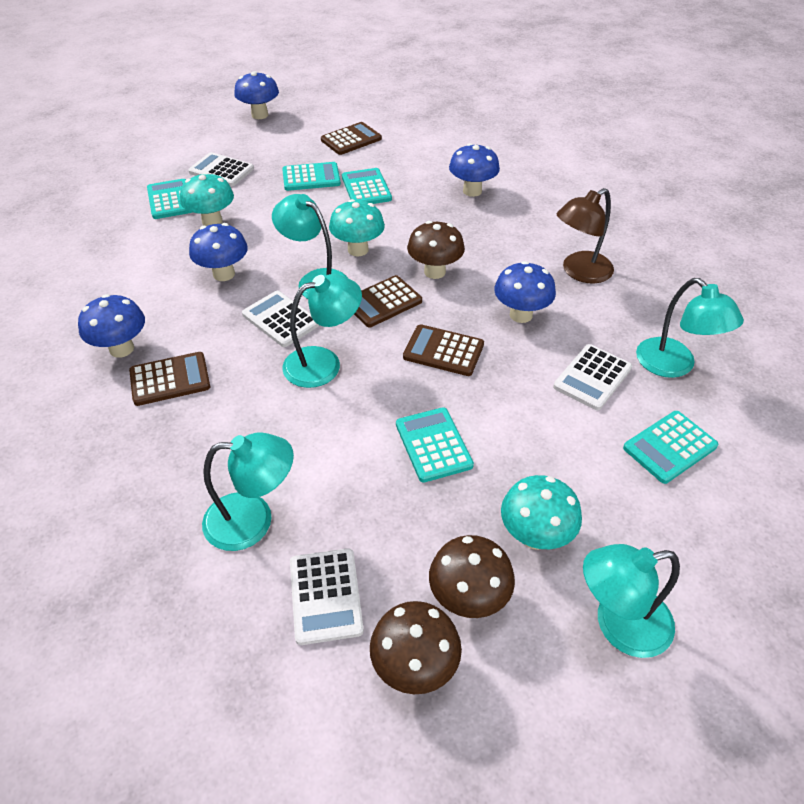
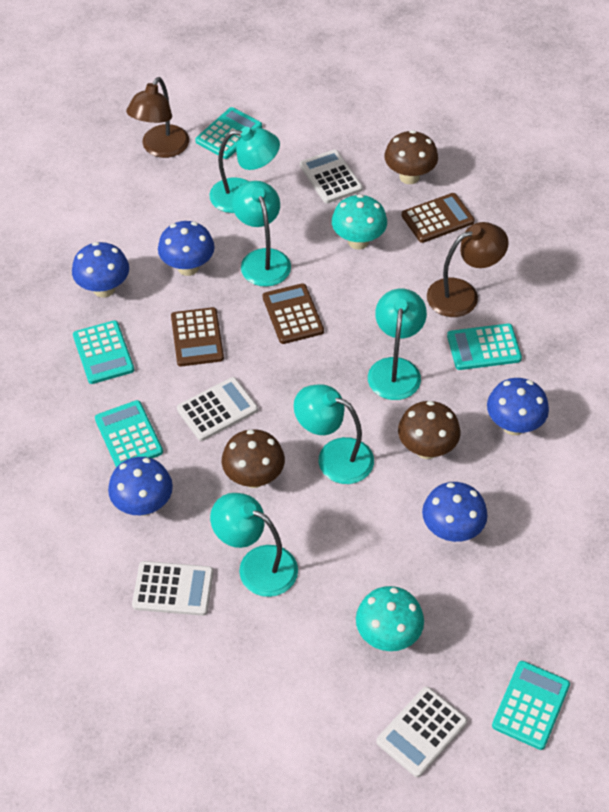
brown calculator: [129,352,210,406] [321,122,382,155] [354,275,422,328] [403,324,484,376] = 4 -> [171,307,224,366] [263,283,324,344] [401,193,475,243] = 3
brown lamp: [557,188,614,283] = 1 -> [126,77,189,158] [427,222,509,317] = 2
turquoise mushroom: [180,172,234,226] [329,199,385,256] [501,475,582,550] = 3 -> [332,194,387,250] [356,586,424,651] = 2

